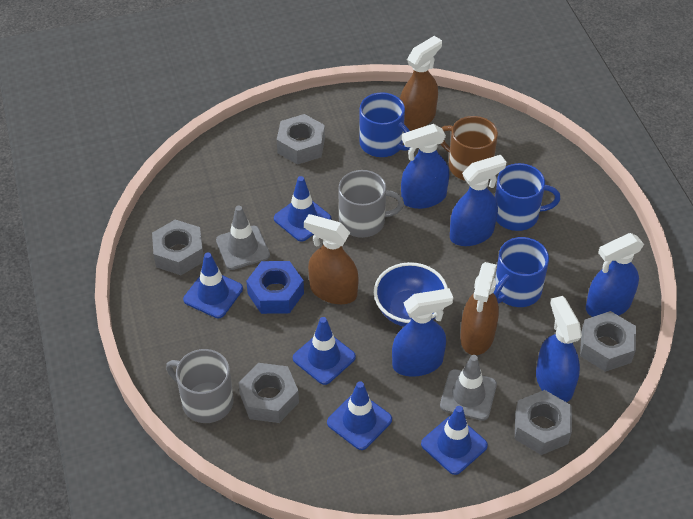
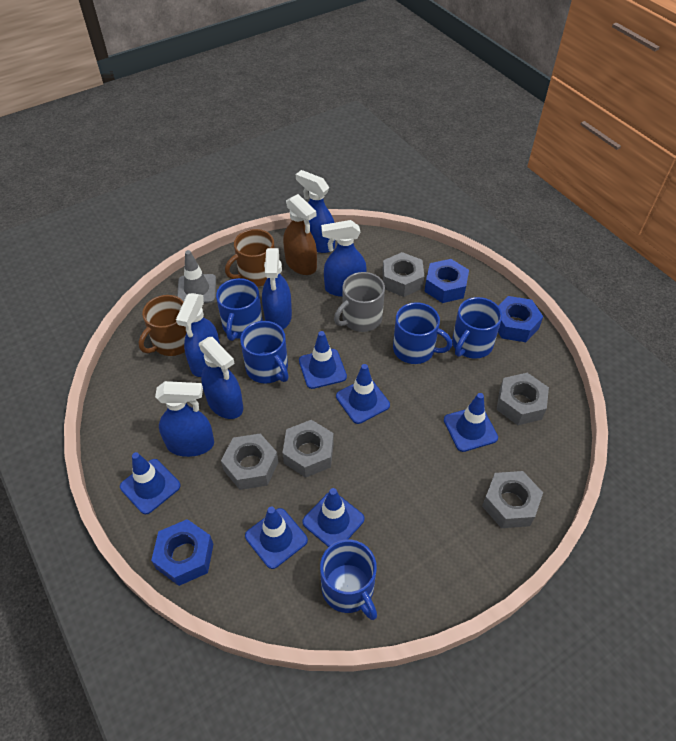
blue bowl: [374,262,448,327] = 1 -> none = 0
blue mug: [359,92,410,157] [493,237,549,307] [495,163,560,231] = 3 -> [216,278,263,341] [240,321,289,384] [320,539,377,620] [393,302,452,364] [452,297,502,359] = 5
blue nut: [246,261,304,314] = 1 -> [151,519,213,586] [424,259,469,303] [498,296,543,342] = 3
blue spray bottle: [392,288,453,377] [401,124,449,209] [450,155,506,246] [536,296,582,402] [586,233,644,317] = 5 -> [155,381,214,457] [176,293,220,377] [199,337,243,419] [262,248,292,329] [296,170,335,253] [321,220,367,297] = 6
blue traffic cone: [183,252,243,318] [274,176,331,242] [293,317,356,385] [327,381,392,450] [421,406,488,475] = 5 -> [120,452,181,514] [245,507,308,569] [299,331,347,389] [302,488,364,547] [336,364,390,424] [444,393,498,452] = 6
brown mug: [441,116,498,181] = 1 -> [139,295,187,356] [225,229,275,286] = 2
brown spray bottle: [304,214,359,304] [400,36,442,131] [460,262,499,355] = 3 -> [283,194,317,275] = 1
grey mug: [166,349,234,423] [338,170,404,238] = 2 -> [334,272,385,332] = 1
grey traffic cone: [216,206,270,270] [440,355,497,421] = 2 -> [177,250,216,303] = 1

